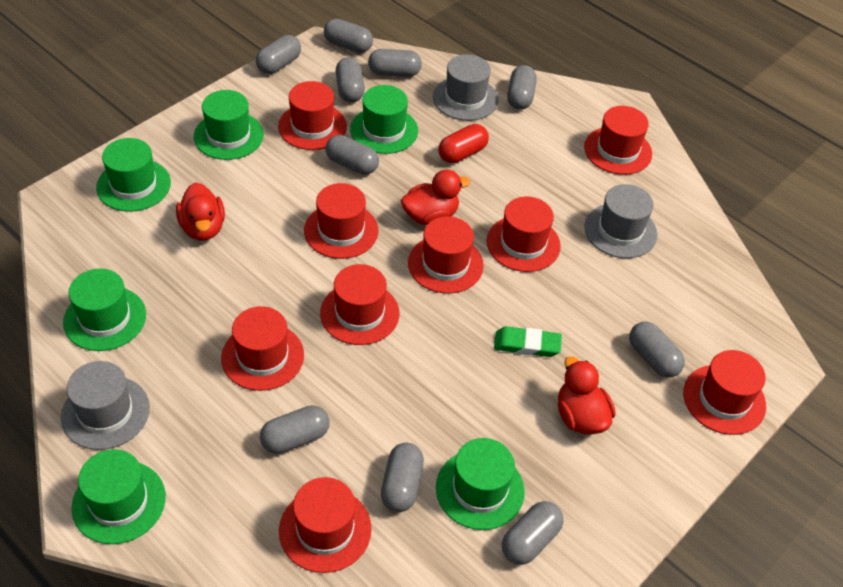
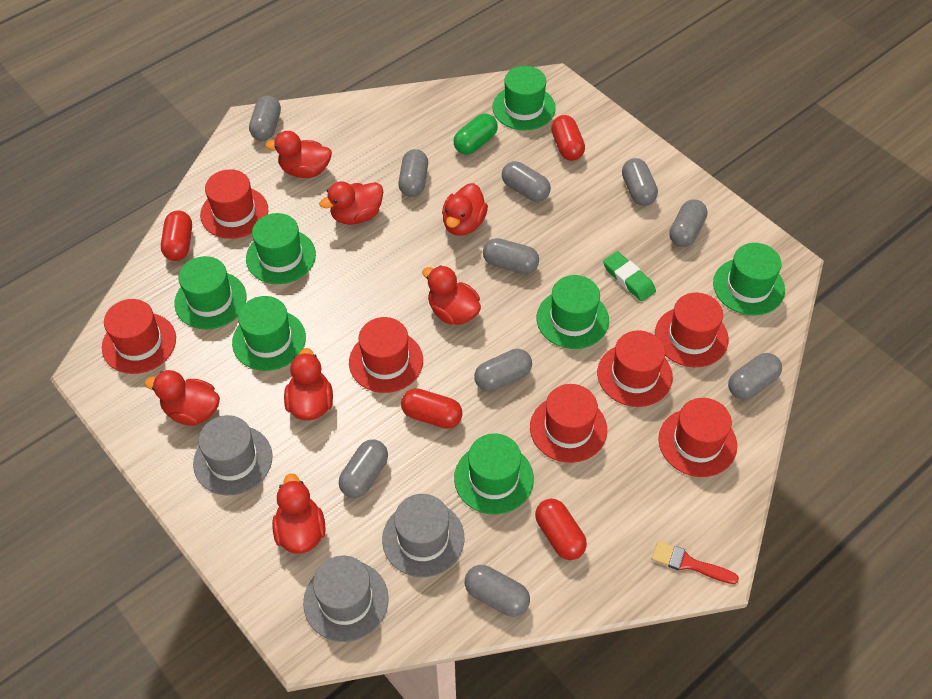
green capsule: none = 0 -> [454,113,498,155] = 1
green hat: [63,269,146,351] [71,449,166,544] [96,138,171,212] [194,90,264,160] [350,85,418,154] [436,438,525,530] = 6 -> [174,256,247,329] [232,296,306,371] [246,213,316,284] [454,433,534,515] [492,66,556,130] [537,275,609,349] [713,243,785,315] = 7
red brush: none = 0 -> [652,541,739,584] = 1
red capsule: [438,124,489,163] = 1 -> [161,210,192,261] [401,388,463,429] [535,499,587,560] [551,115,585,161] = 4
red duck: [176,182,225,240] [401,170,470,225] [558,356,616,435] = 3 -> [145,370,220,426] [265,131,332,178] [272,473,326,554] [284,348,333,420] [319,181,383,225] [422,265,481,325] [442,183,488,236] = 7
red hat: [221,306,304,391] [278,81,347,150] [279,477,372,573] [304,183,379,259] [320,264,399,345] [408,216,484,294] [487,197,561,272] [584,106,652,175] [683,350,766,435] = 9 -> [102,299,176,374] [200,169,268,239] [349,317,423,393] [530,384,607,463] [597,330,673,407] [655,293,729,367] [658,398,737,477] = 7

